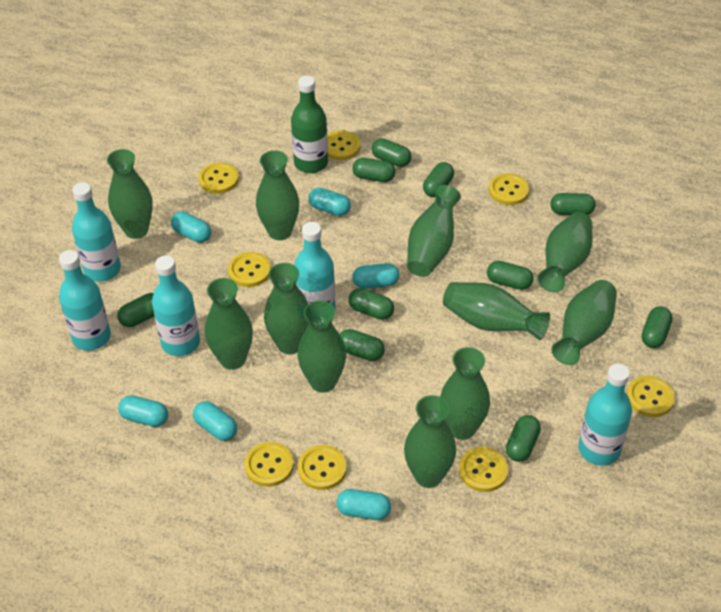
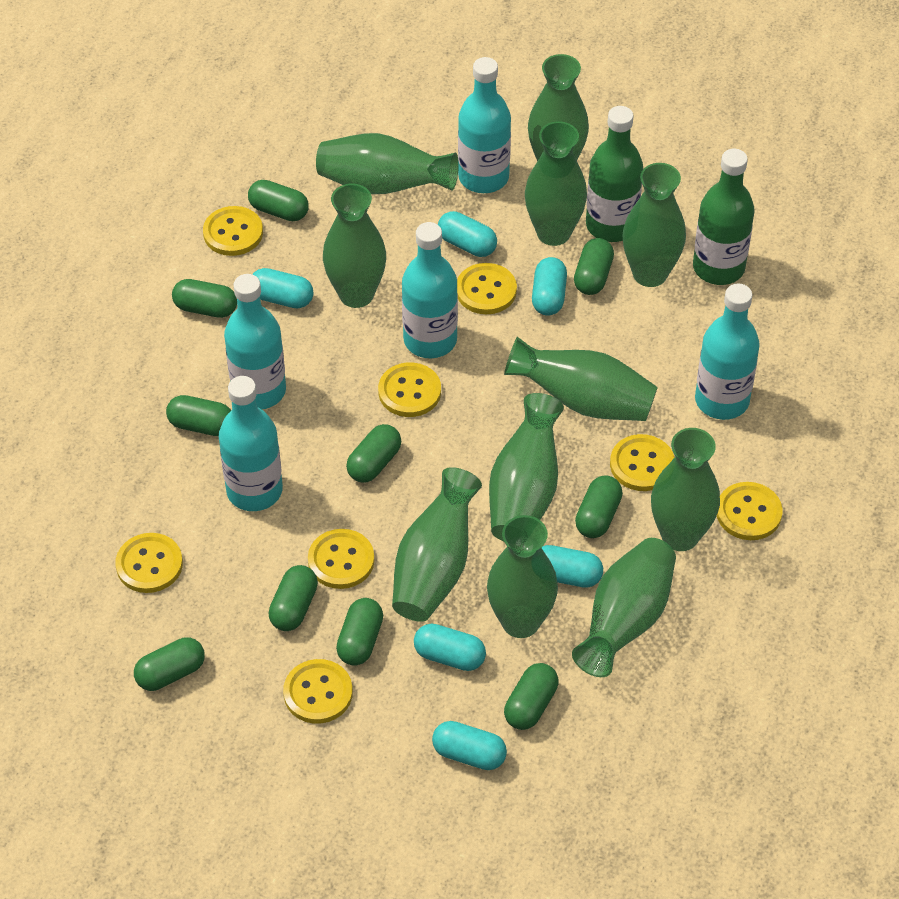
green bottle: [291,76,328,173] = 1 -> [586,106,643,242] [693,149,755,285] = 2

